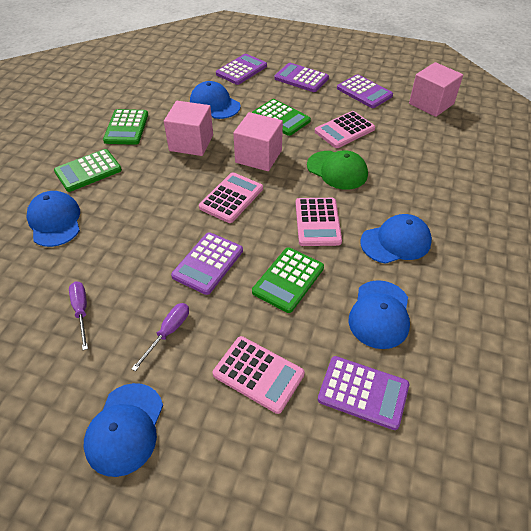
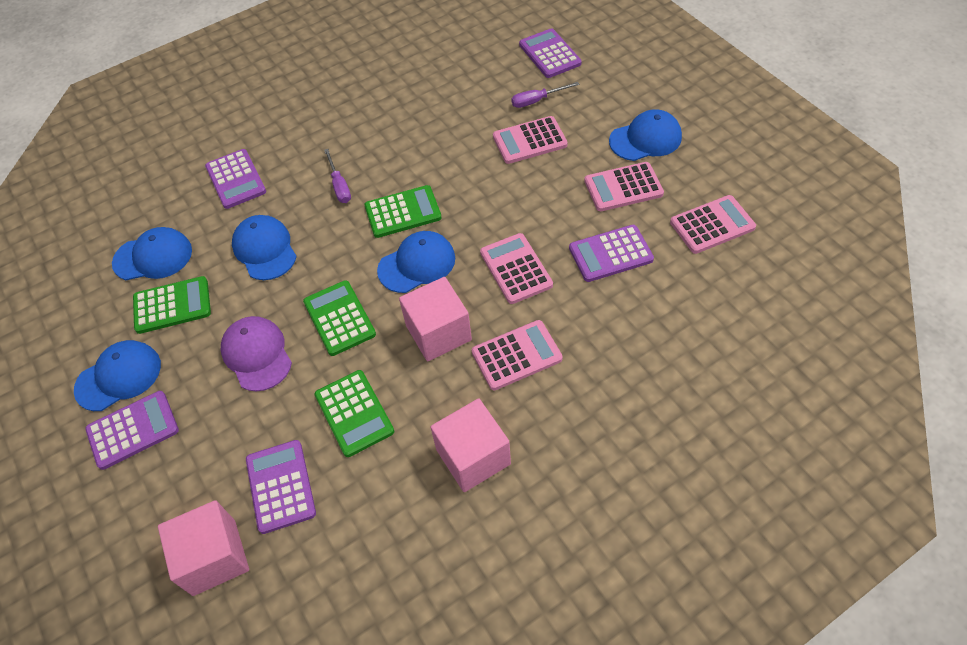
green cap: [307,150,368,190] = 1 -> none = 0
pink calculator: [199,172,263,223] [213,336,305,414] [296,198,342,246] [315,111,375,148] = 4 -> [472,320,563,390] [480,233,553,304] [493,116,568,164] [584,162,664,211] [670,195,756,254] = 5
purple cap: none = 0 -> [220,316,292,391] = 1

